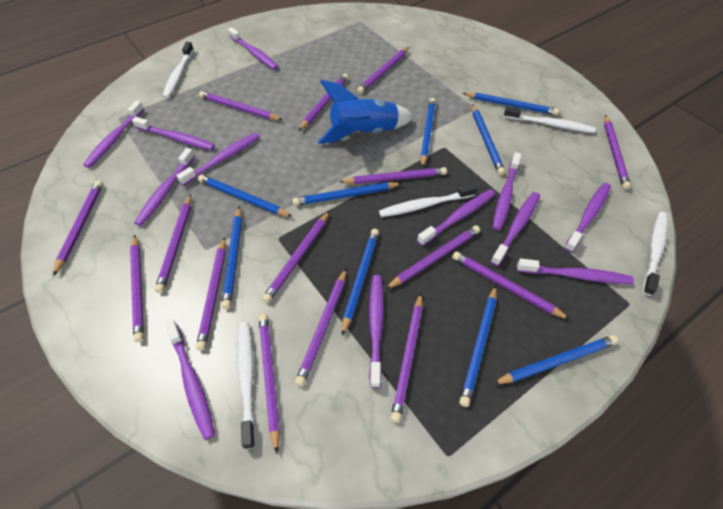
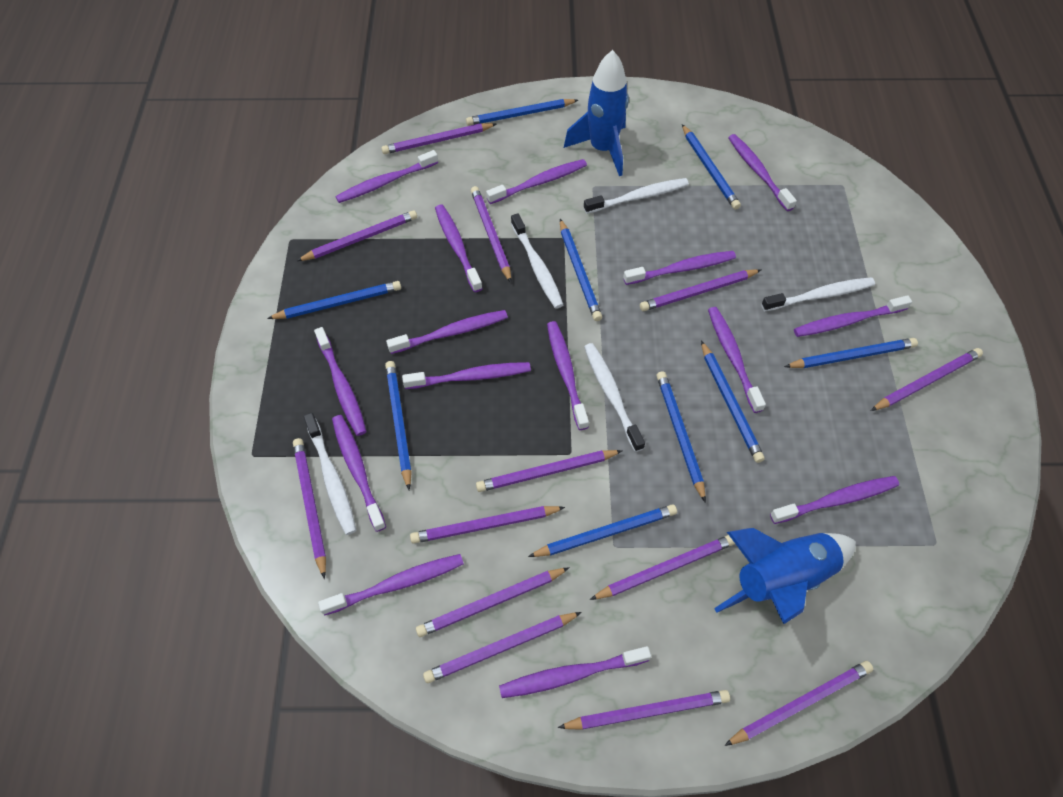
blue rocket: [318,80,414,144] = 1 -> [564,50,629,176] [714,528,856,624] = 2
purple pencil: [53,180,103,276] [130,235,144,342] [155,194,191,293] [196,237,226,351] [199,91,283,120] [259,314,280,454] [262,211,330,303] [295,268,347,386] [299,74,348,131] [340,167,447,184] [357,47,409,94] [385,225,480,289] [391,293,423,423] [452,251,570,320] [604,115,631,190] = 15 -> [293,438,326,579] [297,210,417,261] [381,123,496,154] [410,506,565,544] [416,567,570,637] [423,612,582,683] [471,186,511,283] [476,450,622,492] [558,690,730,730] [590,535,735,600] [640,269,761,311] [724,661,873,746] [871,348,983,411] = 13
purple toothbrush: [83,101,144,168] [132,117,215,150] [134,148,195,226] [165,320,215,440] [176,133,260,186] [228,27,279,70] [369,275,384,388] [417,189,495,246] [491,192,540,266] [493,152,522,231] [517,259,634,284] [564,183,611,253] = 12 -> [314,327,367,436] [318,554,464,616] [332,415,386,532] [335,150,438,203] [386,310,508,354] [402,362,531,389] [435,205,483,292] [486,159,587,204] [499,646,651,698] [547,321,589,430] [623,251,736,285] [708,307,766,413] [728,134,797,211] [770,476,899,524] [794,295,912,337] = 15

